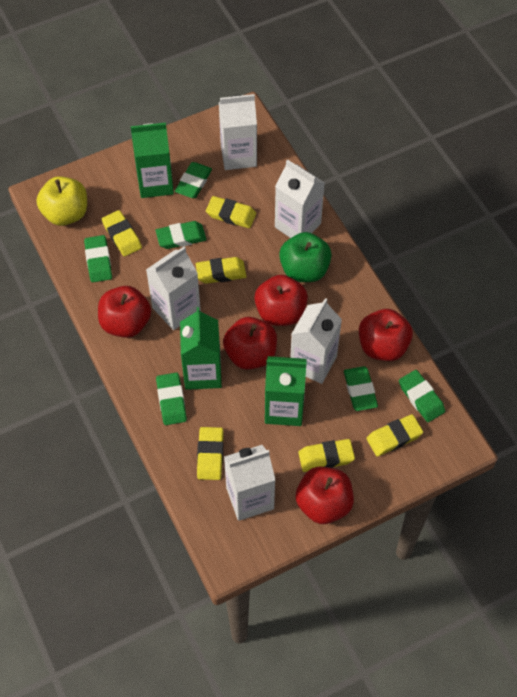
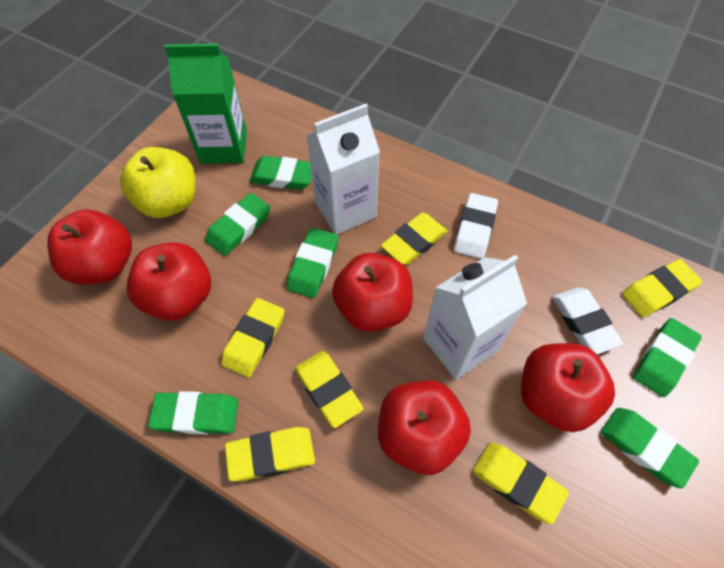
green apple: [279,232,332,282] = 1 -> none = 0
green carton: [131,123,174,198] [180,307,222,390] [265,356,307,426] = 3 -> [164,44,247,164] = 1
white carton: [146,247,201,330] [219,94,257,170] [224,445,275,521] [275,159,325,238] [290,298,342,384] = 5 -> [306,104,380,234] [423,255,527,380] = 2
white eraser: none = 0 -> [454,193,498,259] [552,287,623,355] = 2

